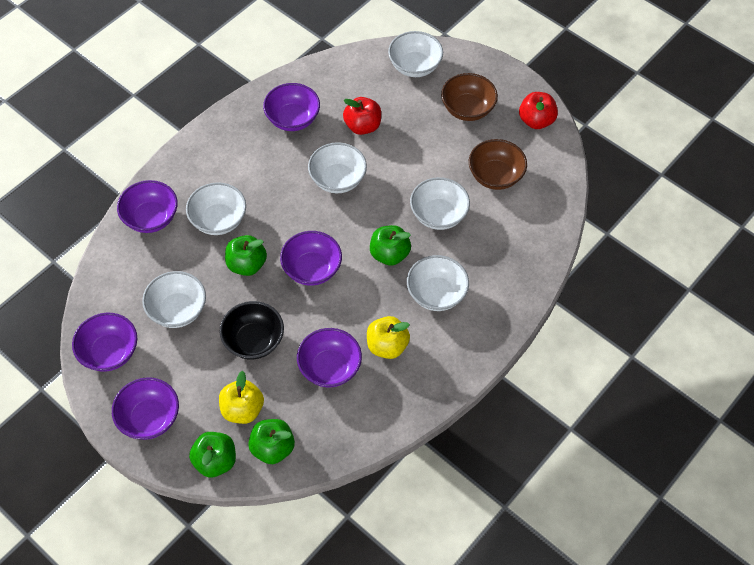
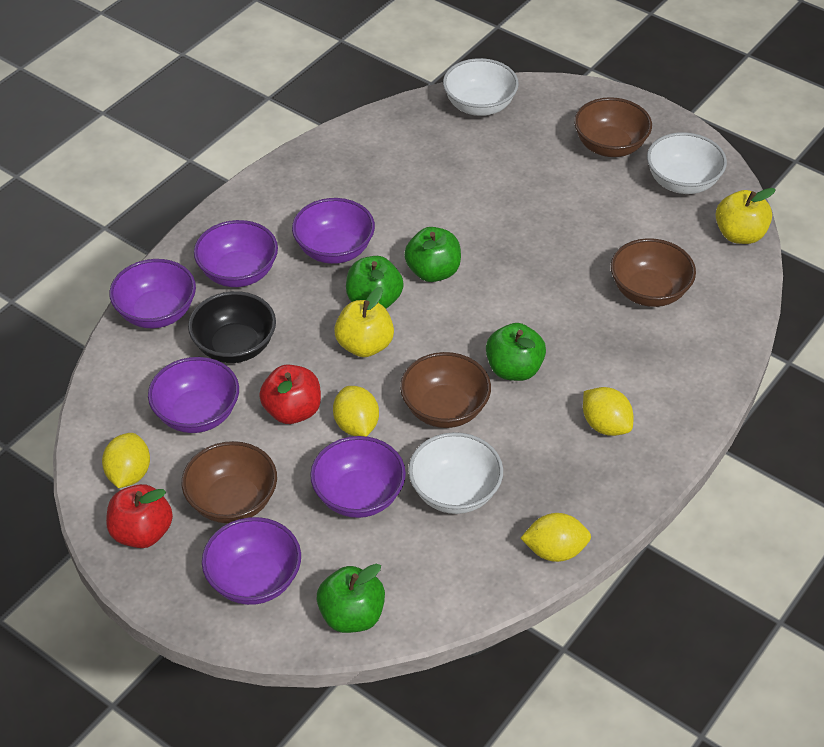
brown bowl: [441,73,498,121] [469,139,527,190] = 2 -> [182,441,277,524] [400,352,491,428] [574,97,652,157] [611,238,696,307] = 4
white bowl: [142,271,206,328] [186,182,246,235] [308,142,367,193] [388,31,443,77] [407,255,469,311] [410,177,470,230] = 6 -> [408,432,503,514] [443,58,519,116] [647,132,727,194] = 3
yellow lemon: none = 0 -> [102,433,150,488] [333,386,379,436] [521,513,591,562] [583,387,634,436] = 4

